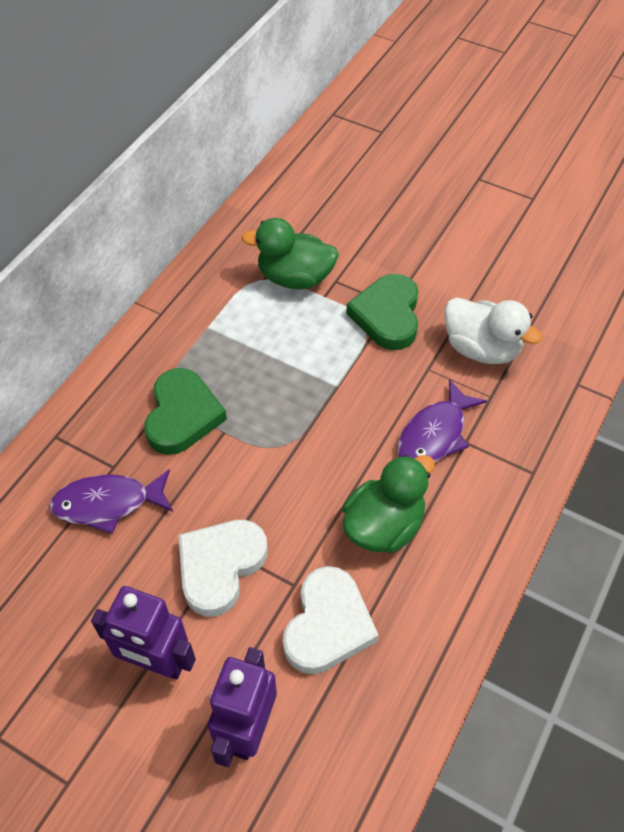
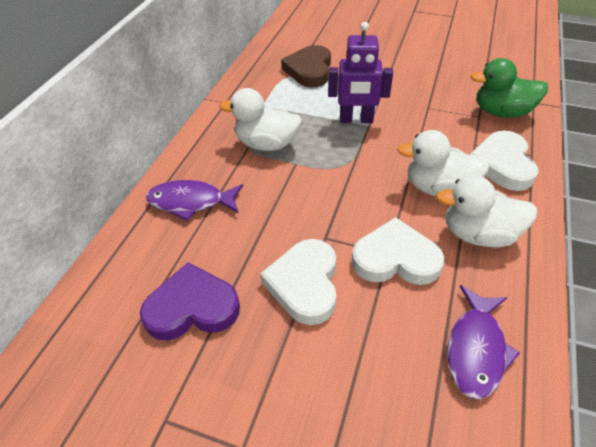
brown heart: none = 0 -> [281,45,331,87] = 1
green duck: [242,218,339,289] [342,455,435,553] = 2 -> [470,58,548,118] = 1
green heart: [144,368,227,455] [346,274,418,350] = 2 -> none = 0
purple heart: none = 0 -> [140,262,240,340] = 1
purple robot: [91,586,196,680] [208,647,277,767] = 2 -> [328,22,393,123] = 1
white duck: [444,297,542,364] = 1 -> [219,88,302,151] [397,130,490,196] [436,175,537,247] = 3
white heart: [178,520,268,617] [283,566,379,674] = 2 -> [260,239,337,325] [351,217,444,285] [470,131,539,191] = 3

